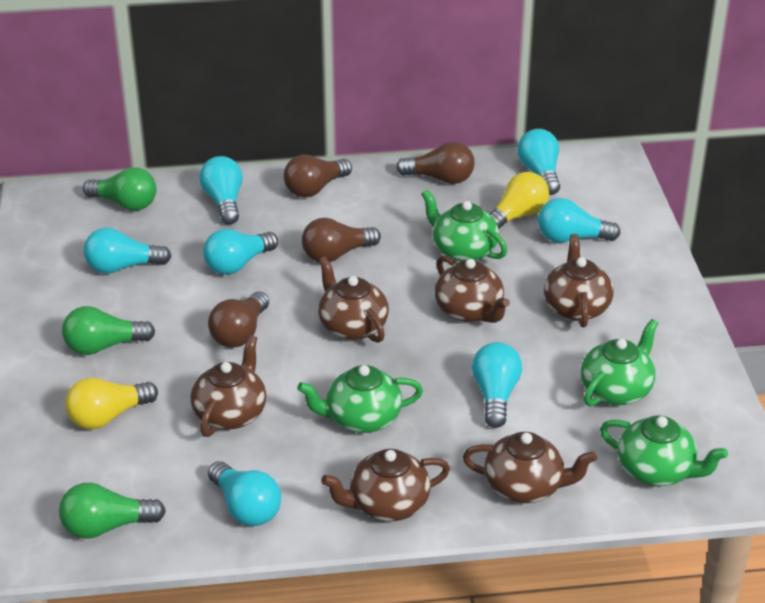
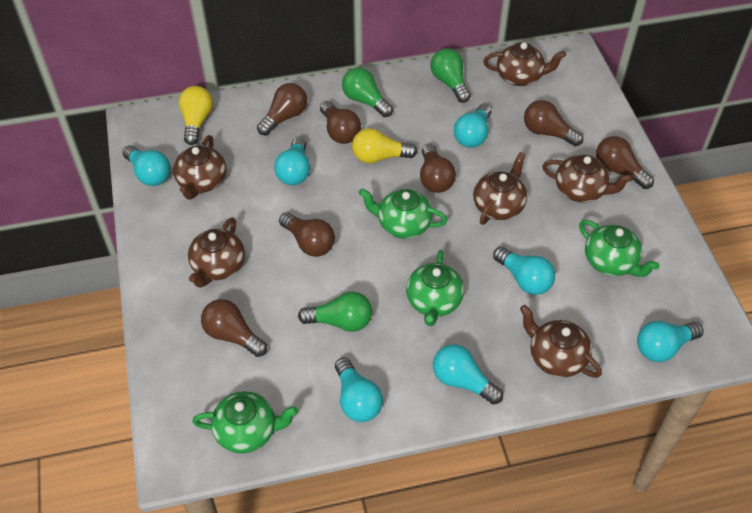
brown light bulb: [208,291,269,348] [284,154,352,198] [302,218,381,262] [396,142,475,184] = 4 -> [201,299,267,357] [257,83,307,135] [279,212,335,257] [320,101,361,144] [420,144,456,193] [524,100,583,146] [596,136,654,189] = 7

